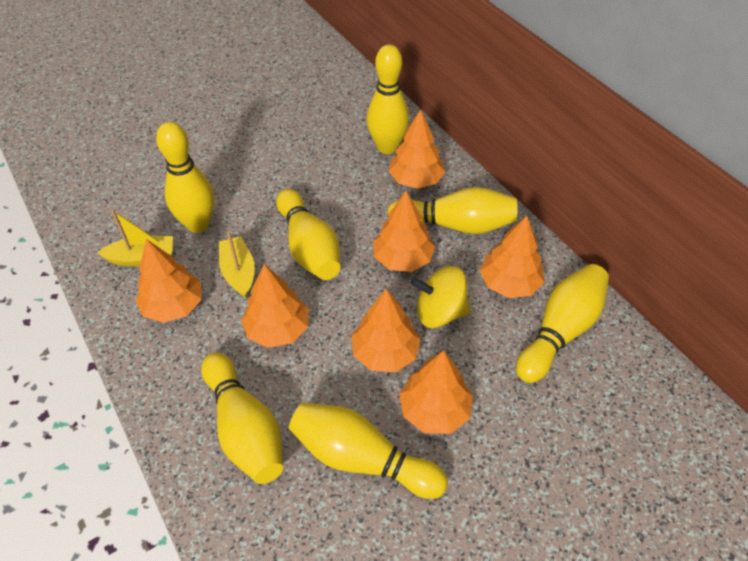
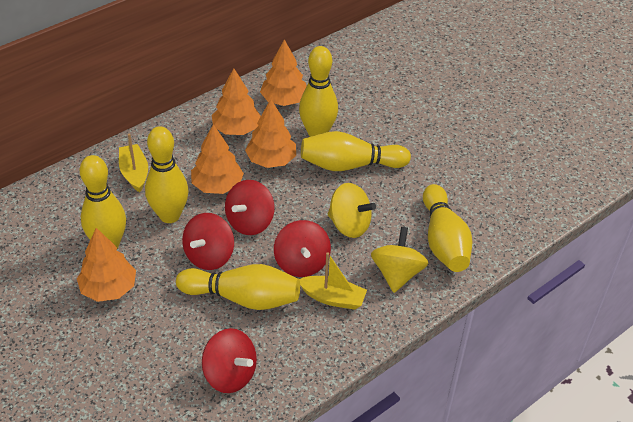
orange tree: [135,239,202,323] [241,264,308,348] [351,289,421,372] [373,191,435,272] [388,109,445,189] [399,350,473,434] [480,216,545,298] = 7 -> [77,228,136,302] [191,124,244,194] [212,68,261,135] [245,99,296,168] [260,39,307,106] = 5
red spinning top: none = 0 -> [182,213,234,270] [202,328,257,393] [225,180,275,235] [274,220,331,277] = 4
yellow bowling pin: [156,122,214,233] [201,352,283,484] [276,189,341,280] [289,403,448,499] [367,45,409,154] [387,187,517,234] [516,264,609,383] = 7 -> [80,155,126,248] [145,126,189,223] [176,264,300,310] [299,46,338,137] [301,131,411,171] [423,184,472,272] = 6
yellow spinning top: [411,266,471,328] = 1 -> [328,183,376,238] [371,227,428,293] = 2

